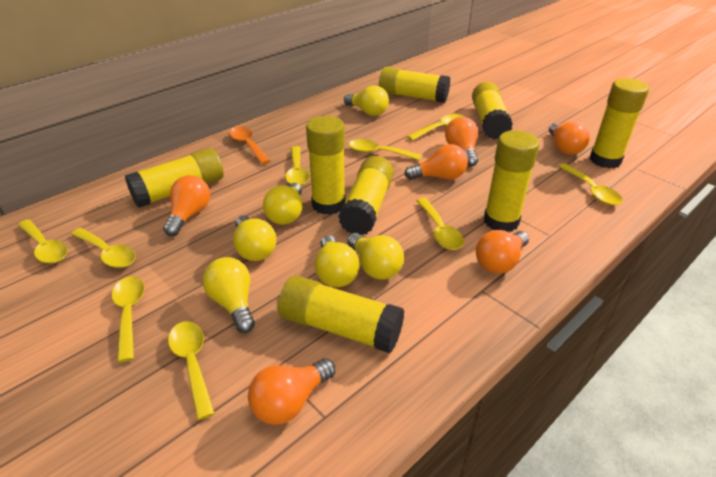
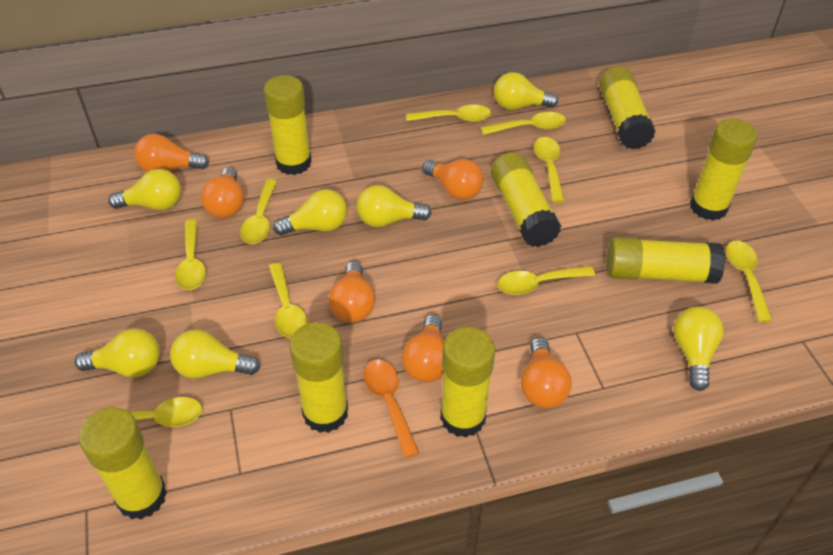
yellow light bulb: [203,257,255,333] [233,215,277,261] [263,183,303,225] [315,235,360,287] [344,86,389,116] [347,233,404,280] = 6 -> [75,328,160,377] [108,169,181,210] [170,329,260,378] [273,189,347,236] [357,185,431,227] [494,72,558,110] [673,307,724,391] = 7

